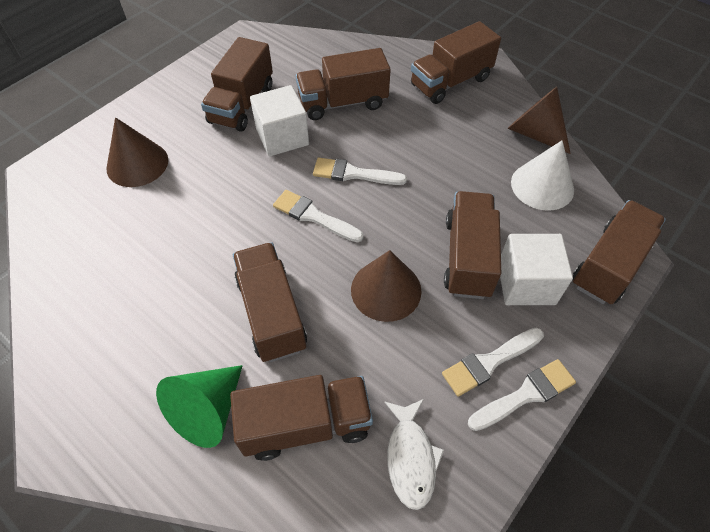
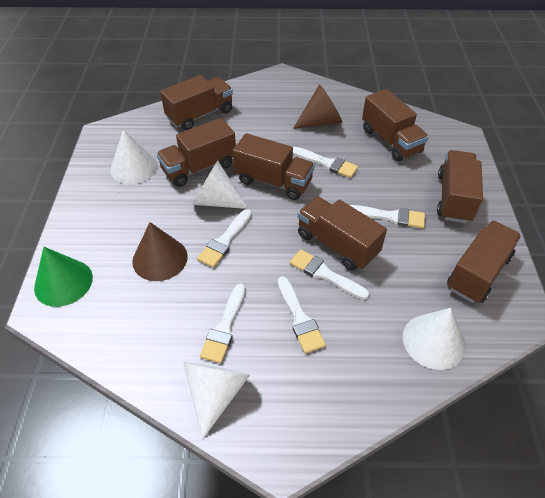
brown cone: [106,117,168,187] [351,250,422,322] [507,87,571,154] = 3 -> [132,222,188,281] [293,84,342,129] = 2
white brush: [273,190,363,242] [313,158,407,185] [442,328,544,397] [468,359,576,431] = 4 -> [197,209,252,268] [200,283,246,363] [278,276,326,353] [290,249,369,300] [293,147,358,178] [350,205,425,228] = 6
white cone: [511,140,574,211] = 1 -> [110,129,158,184] [183,362,250,439] [192,160,249,209] [403,308,465,370] = 4
white cube: [250,85,309,156] [500,234,573,305] = 2 -> none = 0
white fish: [384,399,444,510] = 1 -> none = 0

